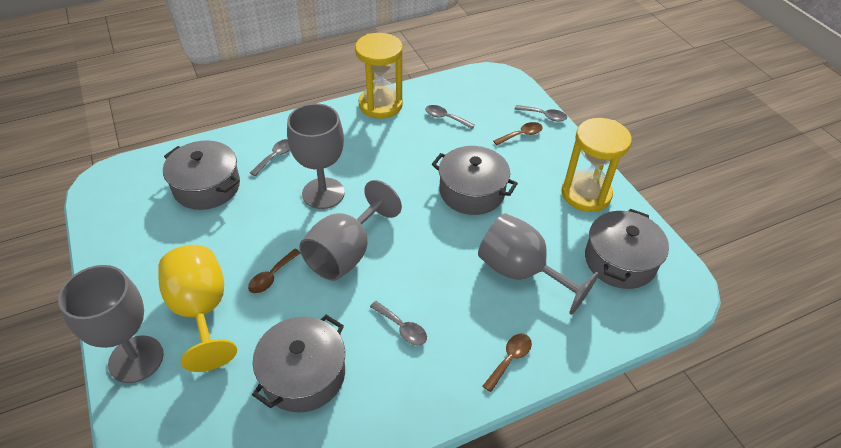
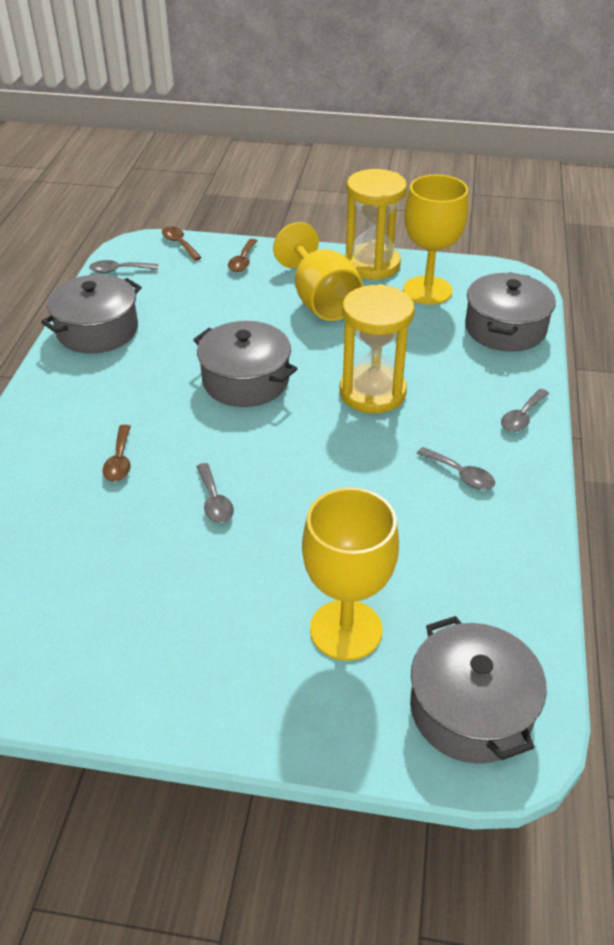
grey goblet: [58,265,164,383] [287,103,345,209] [299,180,402,281] [478,213,599,315] = 4 -> none = 0
yellow goblet: [158,245,237,372] = 1 -> [273,222,363,321] [302,487,399,661] [403,175,469,305] = 3

